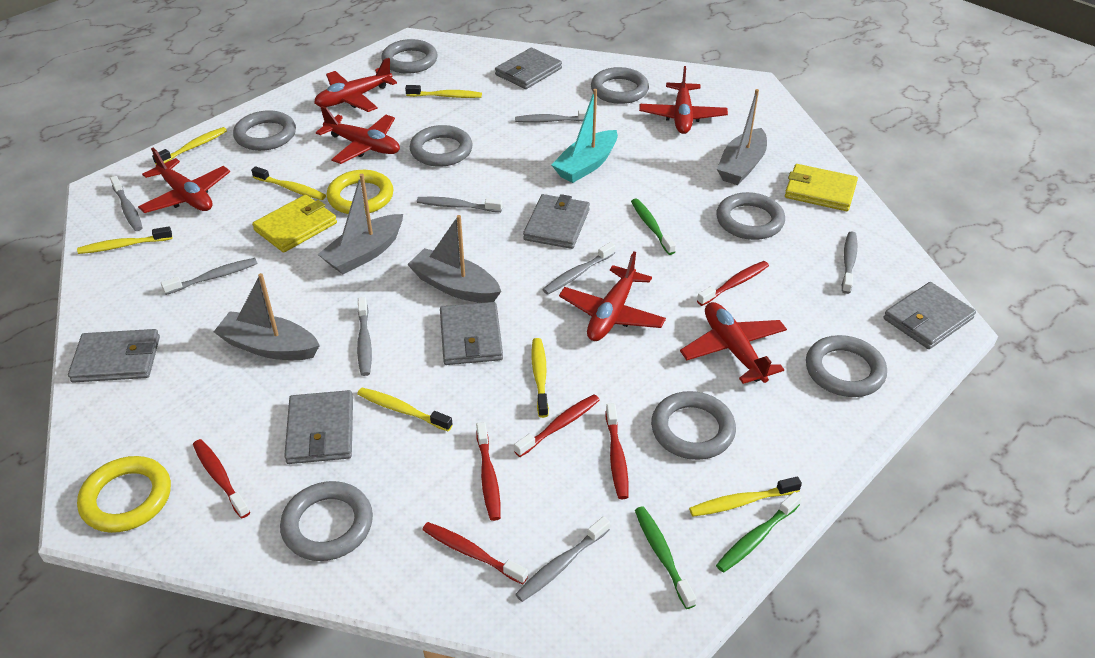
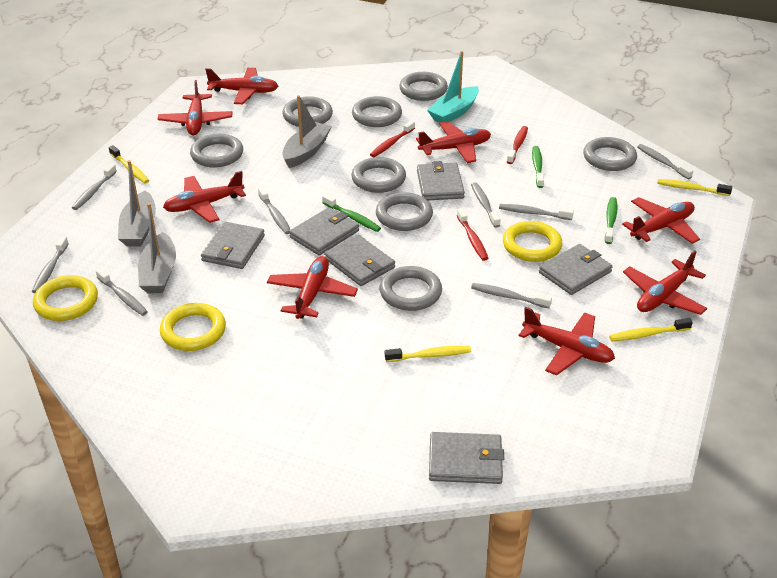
grey boat: [214,273,320,360] [318,174,403,274] [407,215,501,303] [717,89,767,185] = 4 -> [118,160,156,247] [138,203,176,293] [282,95,332,168] = 3
red plane: [138,148,230,213] [314,58,397,112] [316,106,400,164] [559,251,666,341] [639,66,728,134] [680,302,787,384] = 6 -> [158,80,233,135] [163,171,246,223] [205,68,278,104] [267,256,358,319] [416,121,491,163] [518,307,615,375] [622,197,700,244] [623,250,707,315] = 8
red toothbrush: [193,439,250,518] [422,522,528,585] [476,422,501,521] [514,394,600,457] [606,403,629,499] [697,261,769,306] = 6 -> [370,120,415,157] [457,208,488,261] [507,126,528,164] = 3
yellow ring: [77,456,171,533] [327,170,393,214] = 2 -> [33,275,98,321] [160,303,226,351] [503,221,562,262] = 3
yellow toothbrush: [77,227,172,254] [152,127,227,164] [251,166,326,200] [357,388,453,431] [405,85,482,98] [531,338,549,418] [689,477,802,517] = 7 -> [109,145,149,183] [385,346,471,362] [609,318,693,341] [657,179,732,196] = 4
yellow wallet: [252,195,337,253] [785,164,858,211] = 2 -> none = 0

